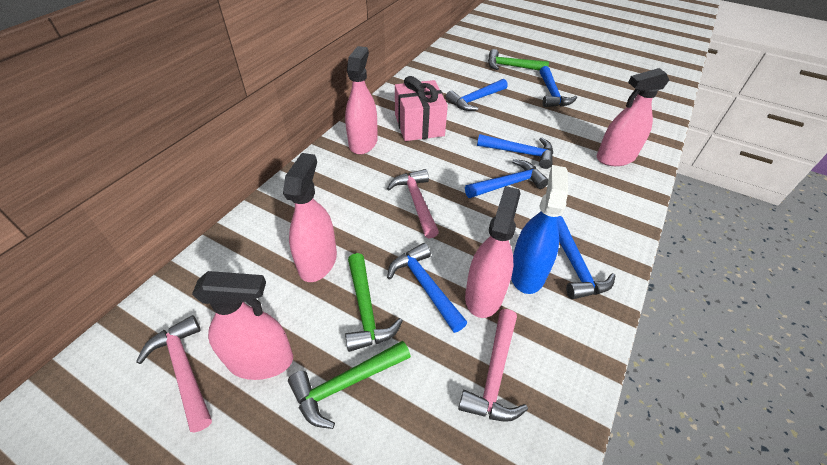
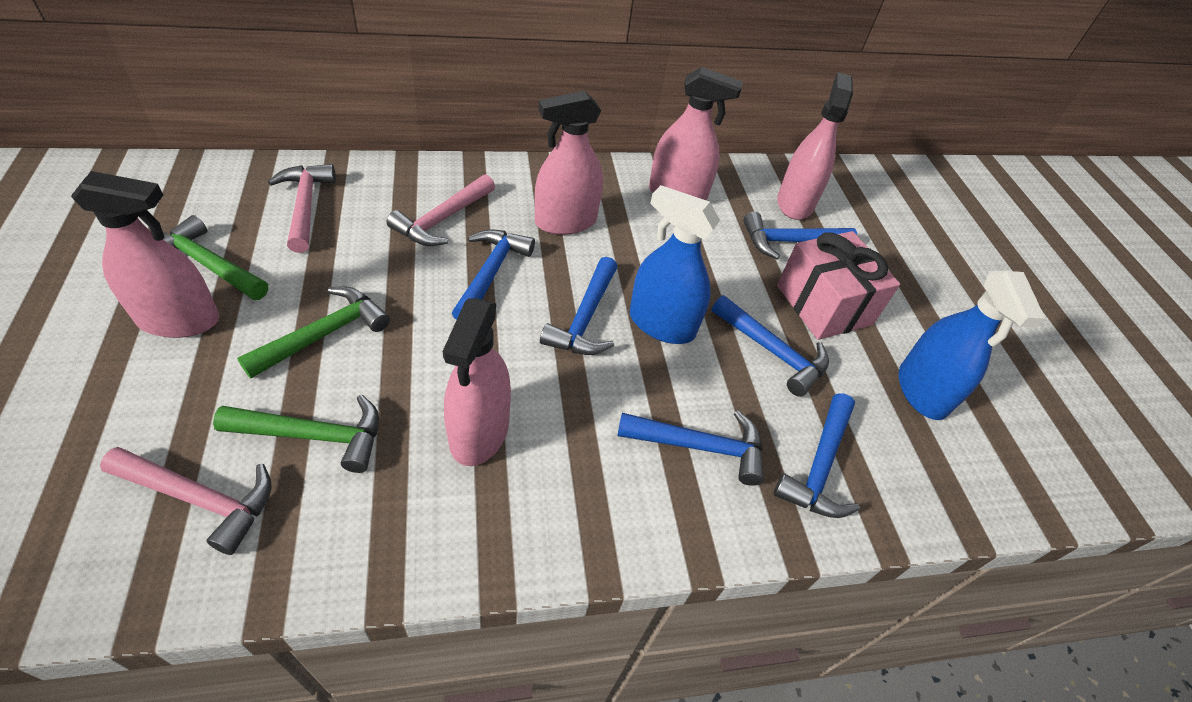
blue spray bottle: [511,165,568,294] = 1 -> [630,185,720,344] [899,271,1045,420] = 2

